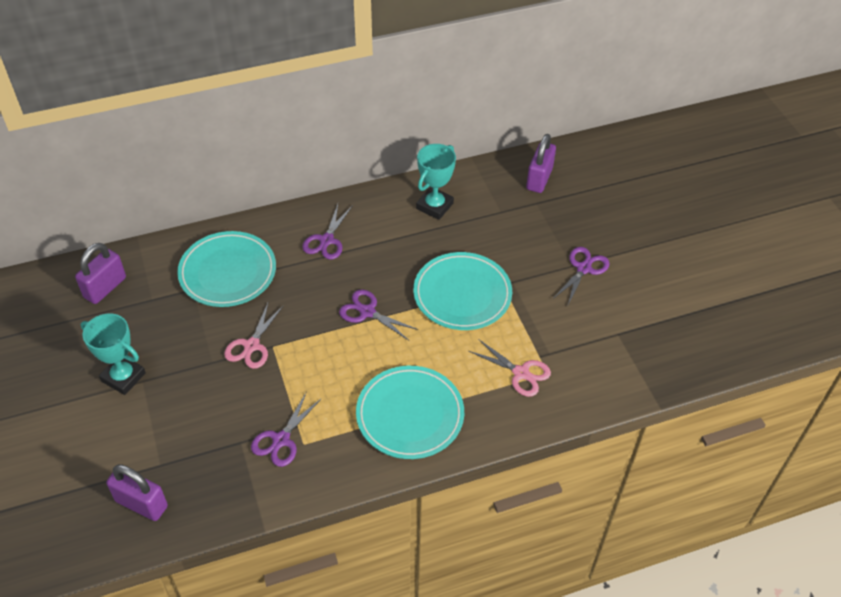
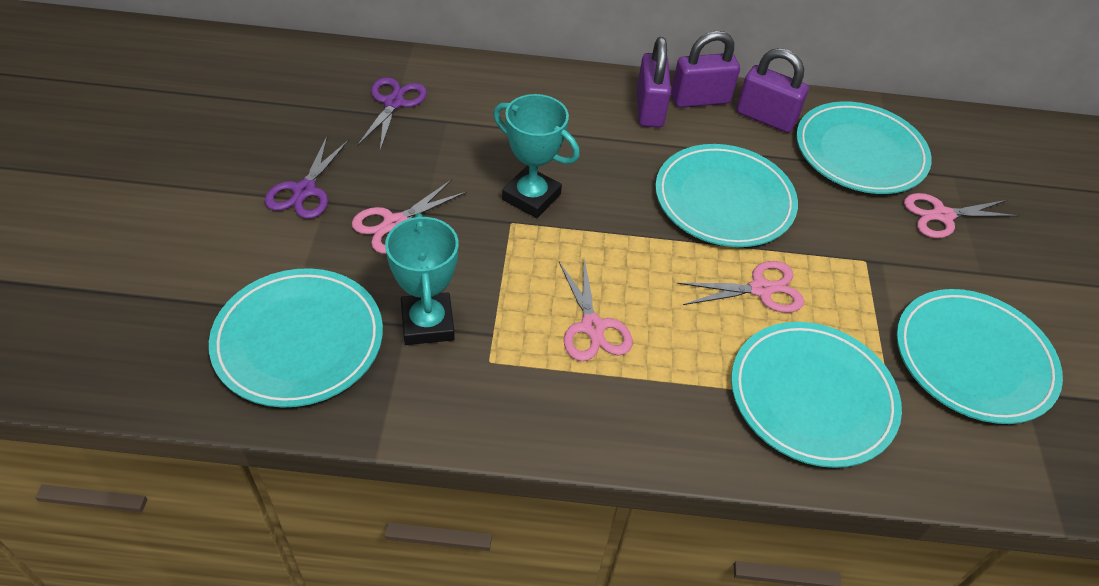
pink scissors: [224,301,284,369] [469,339,551,397] = 2 -> [352,179,467,254] [559,259,633,361] [677,261,804,313] [904,193,1019,238] = 4
purple scissors: [251,391,322,467] [302,204,353,260] [339,289,418,340] [553,247,610,307] = 4 -> [264,137,349,219] [357,77,427,150] = 2
turquoise plate: [177,231,276,307] [356,366,464,459] [413,252,512,330] = 3 -> [209,268,383,408] [655,144,798,247] [731,322,902,468] [796,101,932,194] [896,289,1063,424] = 5

